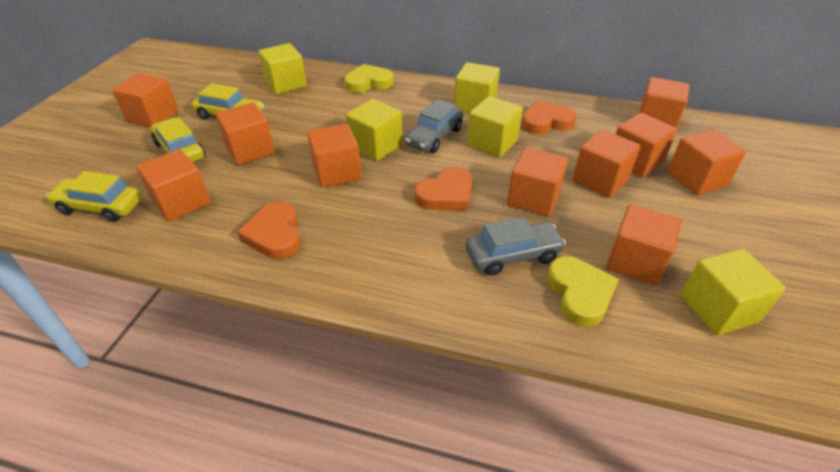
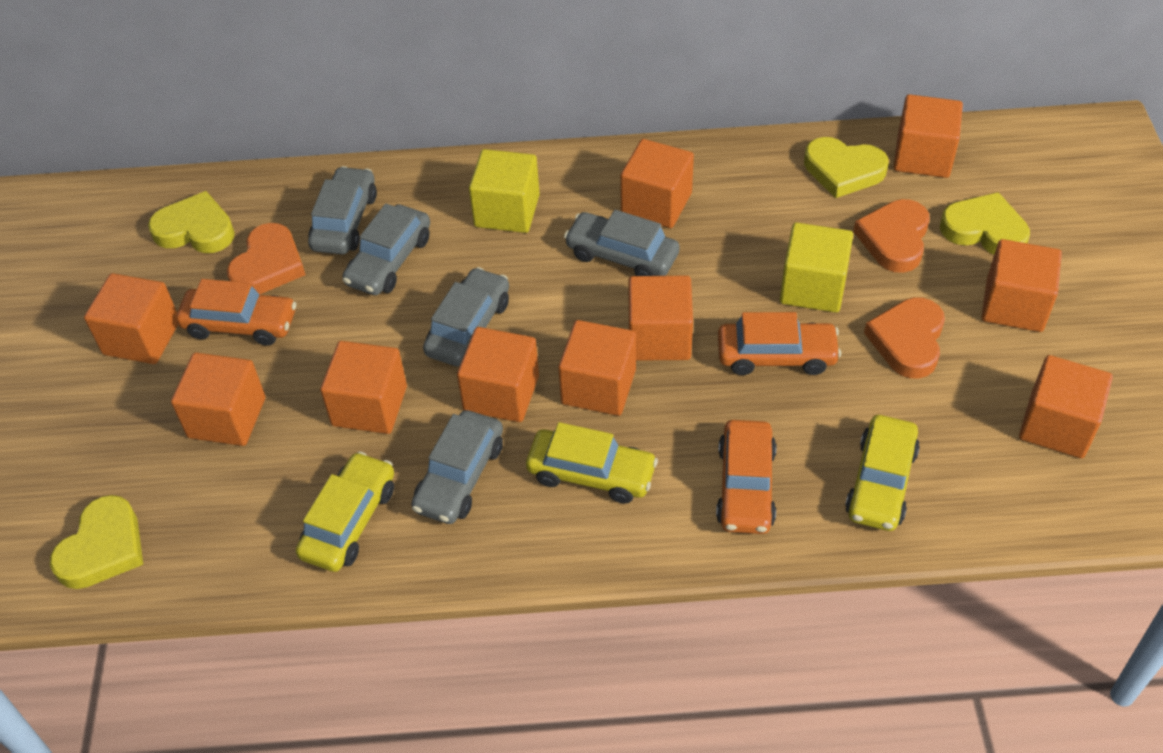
grey car: [405,99,463,153] [465,217,566,276] = 2 -> [308,166,377,254] [342,204,430,295] [411,410,503,524] [423,267,509,367] [564,210,680,276] = 5
orange car: none = 0 -> [176,279,296,346] [716,420,776,534] [718,312,841,375] = 3
yellow cube: [258,43,307,94] [346,99,403,161] [454,62,500,112] [467,96,523,157] [680,249,786,336] = 5 -> [469,149,540,233] [780,222,853,313] = 2
yellow heart: [344,64,394,93] [547,256,619,327] = 2 -> [50,495,143,589] [148,191,235,253] [804,137,888,198] [940,192,1030,255] = 4

